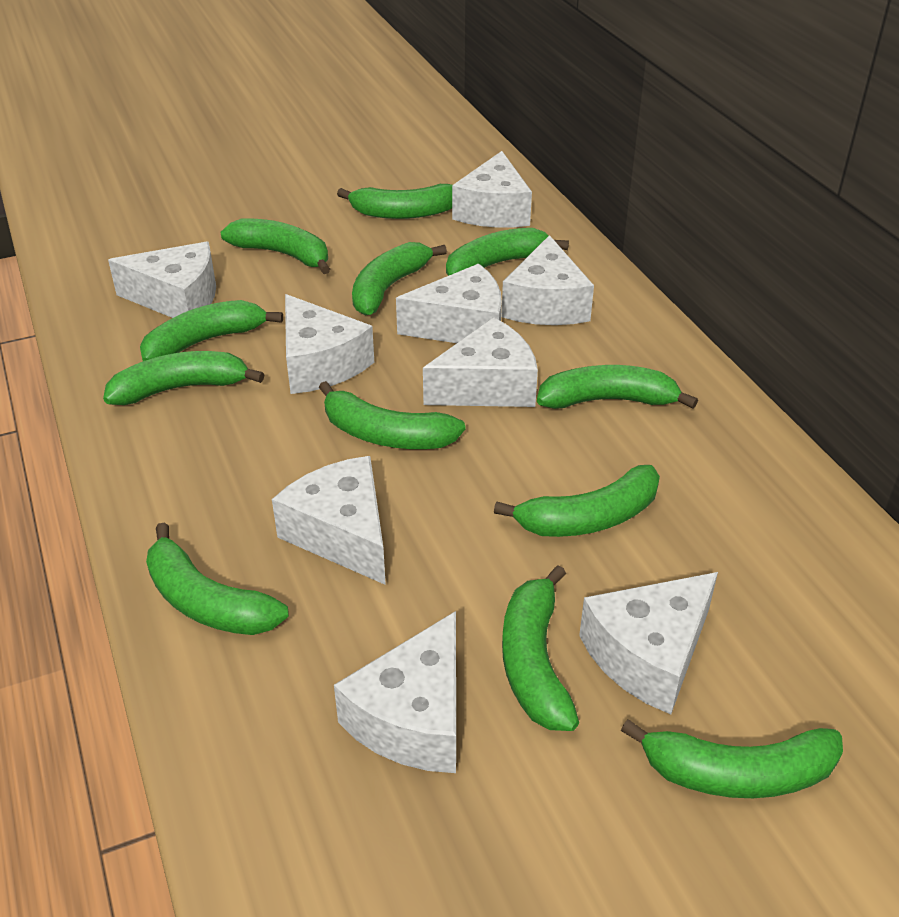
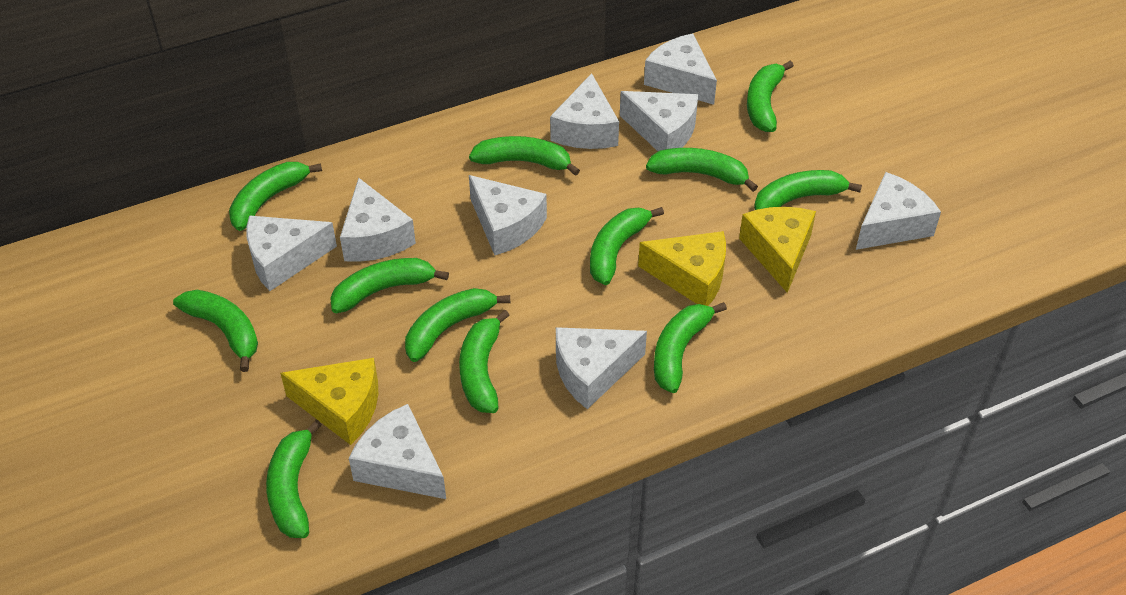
yellow cheese: none = 0 -> [280,358,378,445] [638,231,726,306] [739,207,816,293] = 3

